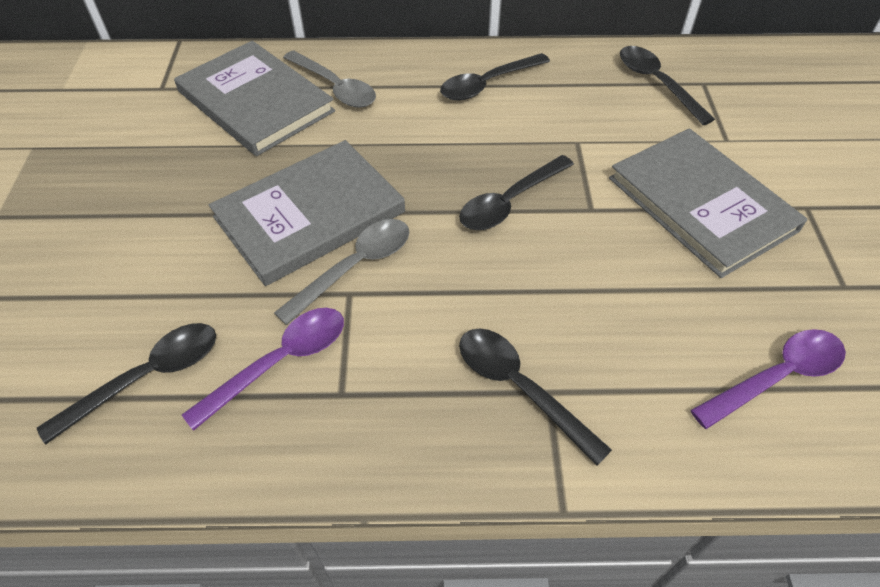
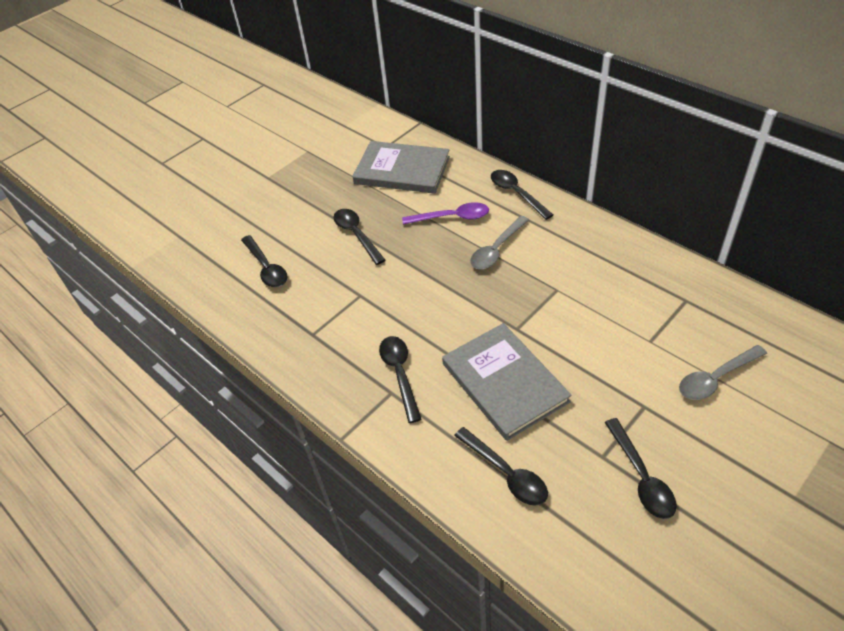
black spoon: [37,323,216,445] [440,53,550,100] [459,155,574,230] [459,329,612,466] [620,46,715,125] = 5 -> [241,235,287,287] [333,209,385,265] [379,336,422,423] [454,427,548,505] [491,170,553,220] [605,418,677,519] = 6
grey book: [174,41,335,156] [209,140,405,286] [609,128,808,278] = 3 -> [352,141,450,194] [442,323,572,441] = 2
purple spoon: [182,308,344,431] [690,329,846,429] = 2 -> [402,202,489,225] = 1

